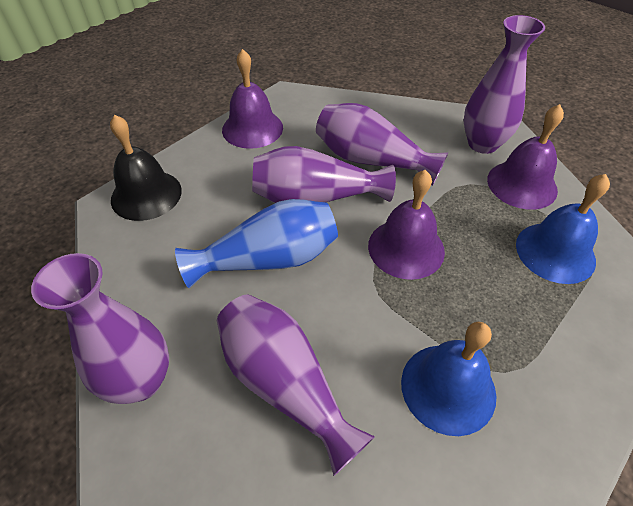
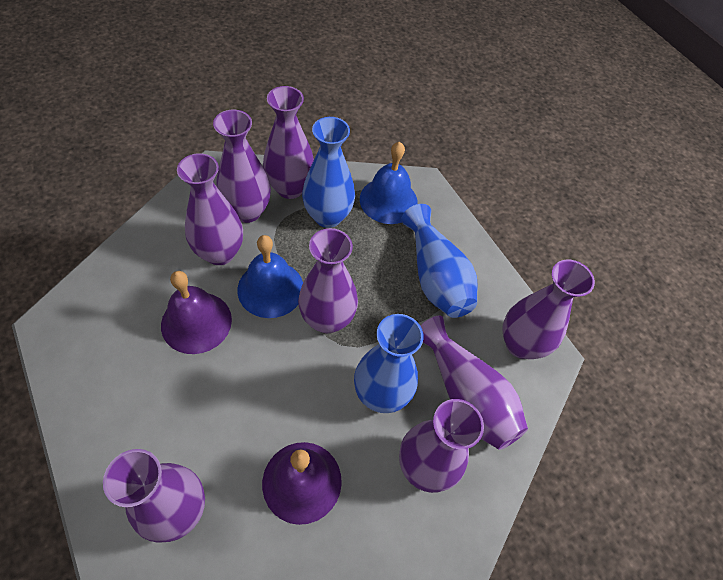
black bell: [110,115,182,221] = 1 -> none = 0
blue vase: [175,199,338,288] = 1 -> [302,117,355,228] [354,314,424,413] [401,204,478,318] = 3
purple bell: [222,49,283,149] [368,170,445,280] [487,104,564,210] = 3 -> [161,271,232,354] [262,442,342,525] = 2
purple vase: [31,253,169,404] [217,294,375,476] [252,146,396,203] [316,103,448,186] [464,15,545,154] = 5 -> [103,449,205,543] [177,153,243,265] [213,110,271,223] [263,86,314,199] [298,228,358,333] [399,399,484,493] [420,315,528,450] [502,260,595,359] = 8

